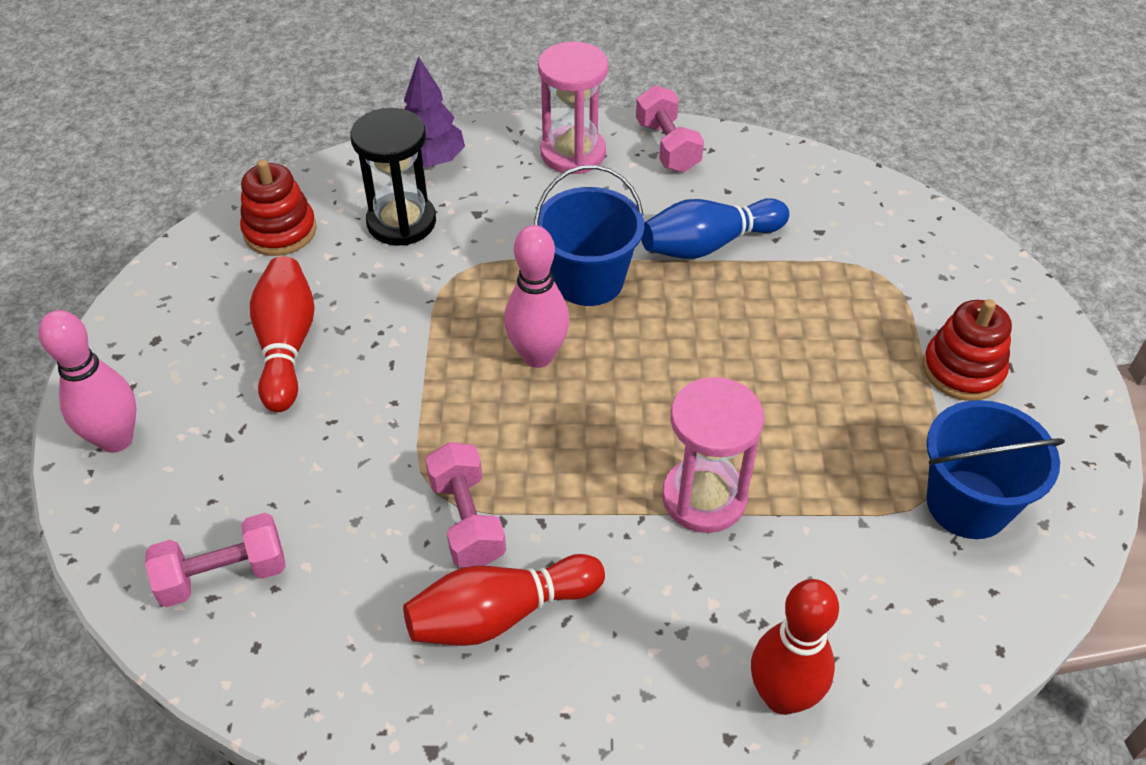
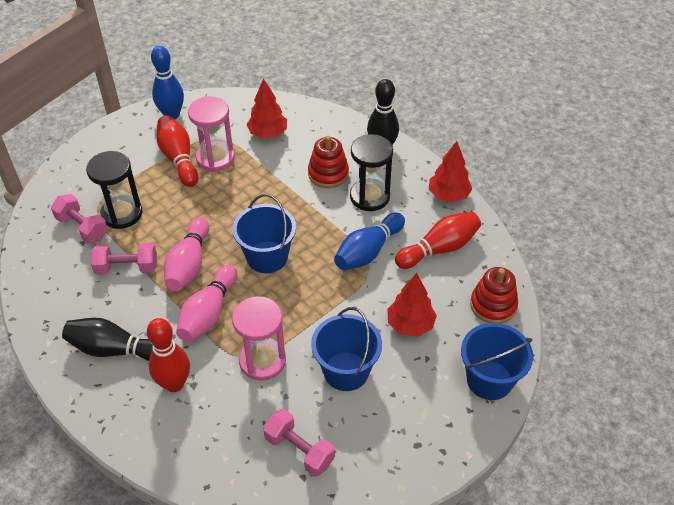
black bowling pin: none = 0 -> [62,318,153,361] [367,79,399,145] = 2
black hourglass: [350,108,436,246] = 1 -> [86,151,142,229] [350,134,393,211] = 2
blue bowling pin: [641,198,789,259] = 1 -> [151,46,184,120] [334,213,405,270] = 2
blue bucket: [534,165,644,306] [927,400,1065,539] = 2 -> [233,194,296,273] [311,307,382,391] [461,323,533,400] = 3
purple tree: [404,56,465,167] = 1 -> none = 0
red tree: none = 0 -> [246,78,287,138] [387,273,437,337] [429,141,472,203] = 3

